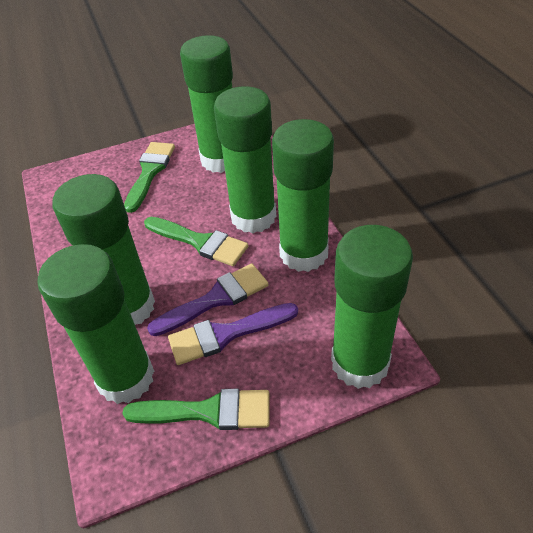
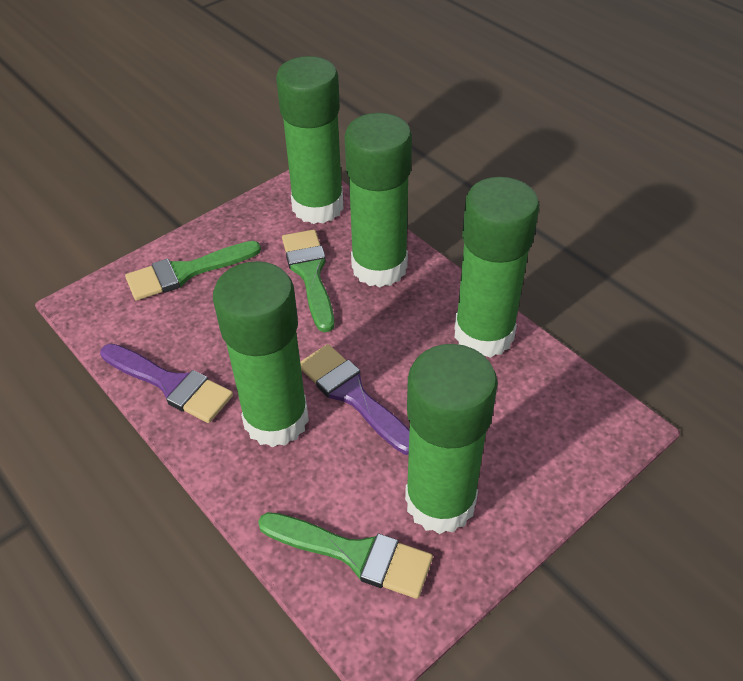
green glue stick: [37,244,154,404] [52,174,155,325] [180,35,233,173] [214,86,276,233] [272,119,334,272] [331,225,413,389] = 6 -> [213,261,309,447] [276,56,344,224] [345,113,412,287] [405,344,498,534] [454,177,539,358] = 5

